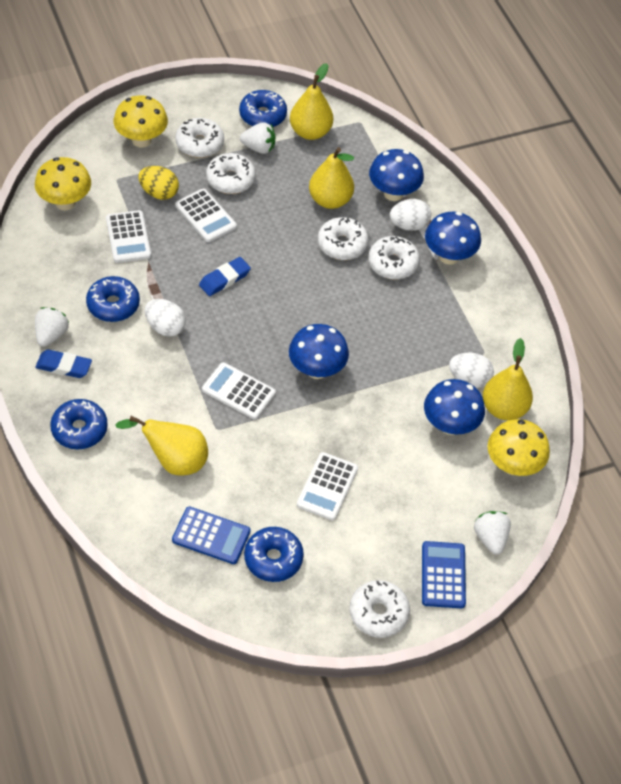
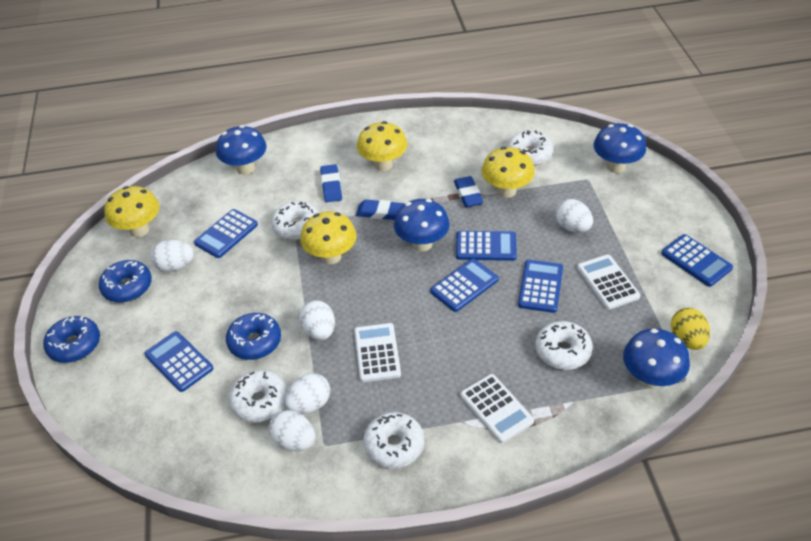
blue calculator: [172,507,250,564] [422,541,466,608] = 2 -> [145,331,213,392] [194,209,258,258] [430,259,499,312] [456,231,517,261] [518,260,563,313] [661,234,733,287] = 6
blue donut: [50,399,108,449] [86,276,140,322] [239,90,287,127] [244,527,304,582] = 4 -> [43,316,100,363] [99,260,152,303] [226,313,281,360] = 3
blue eraser: [35,349,92,378] [199,257,251,296] = 2 -> [320,164,342,202] [356,200,405,220] [454,176,484,207] = 3
white calculator: [106,210,151,263] [175,189,237,242] [202,362,276,419] [297,452,358,520] = 4 -> [354,323,401,382] [460,374,534,443] [577,254,640,310] = 3
white egg: [145,299,186,337] [390,199,431,231] [449,353,494,388] = 3 -> [151,240,194,272] [268,410,315,451] [285,373,330,414] [299,300,335,340] [555,199,593,233] = 5
white strawberry: [35,307,69,347] [240,122,276,154] [474,511,511,554] = 3 -> none = 0
yellow mushroom: [35,157,91,210] [114,96,168,148] [487,419,550,476] = 3 -> [104,186,159,237] [300,211,357,264] [357,121,407,171] [482,147,535,198] = 4
yellow pear: [115,416,208,475] [290,63,333,140] [309,147,354,209] [483,338,533,420] = 4 -> none = 0

